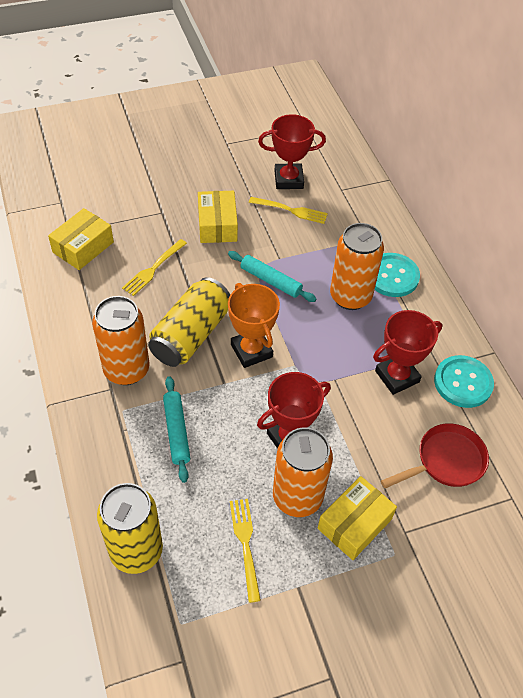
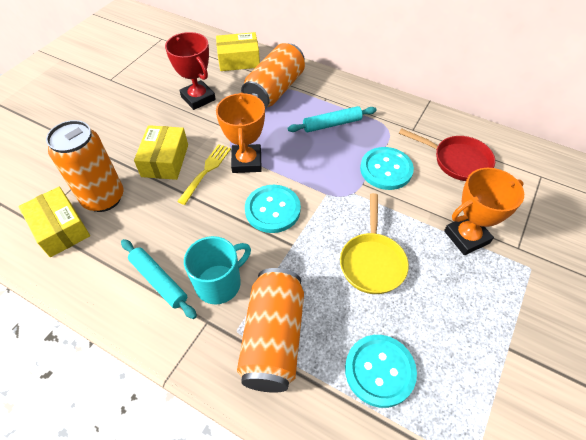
orange trophy: [228,283,280,368] = 1 -> [216,92,265,173] [444,168,524,255] = 2
red trophy: [257,372,331,449] [258,114,326,189] [373,310,442,395] = 3 -> [165,32,216,110] = 1
turquoise button: [375,253,420,297] [434,355,494,408] = 2 -> [245,185,301,233] [345,335,417,408] [360,147,414,190] = 3
turquoise mug: none = 0 -> [184,236,251,305] = 1
yellow can: [97,483,163,574] [148,277,230,367] = 2 -> none = 0
yellow fork: [122,239,187,296] [230,499,261,603] [249,197,328,224] = 3 -> [177,144,231,205] = 1
yellow pan: none = 0 -> [340,193,409,294] = 1

